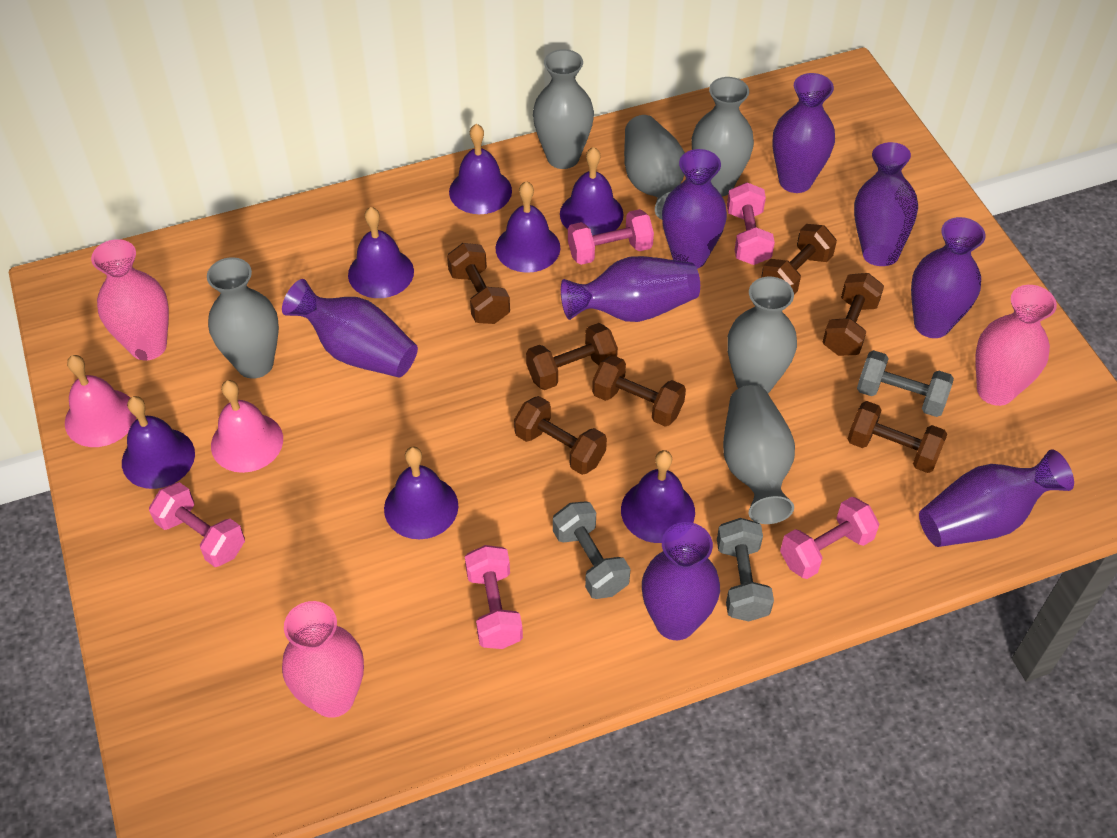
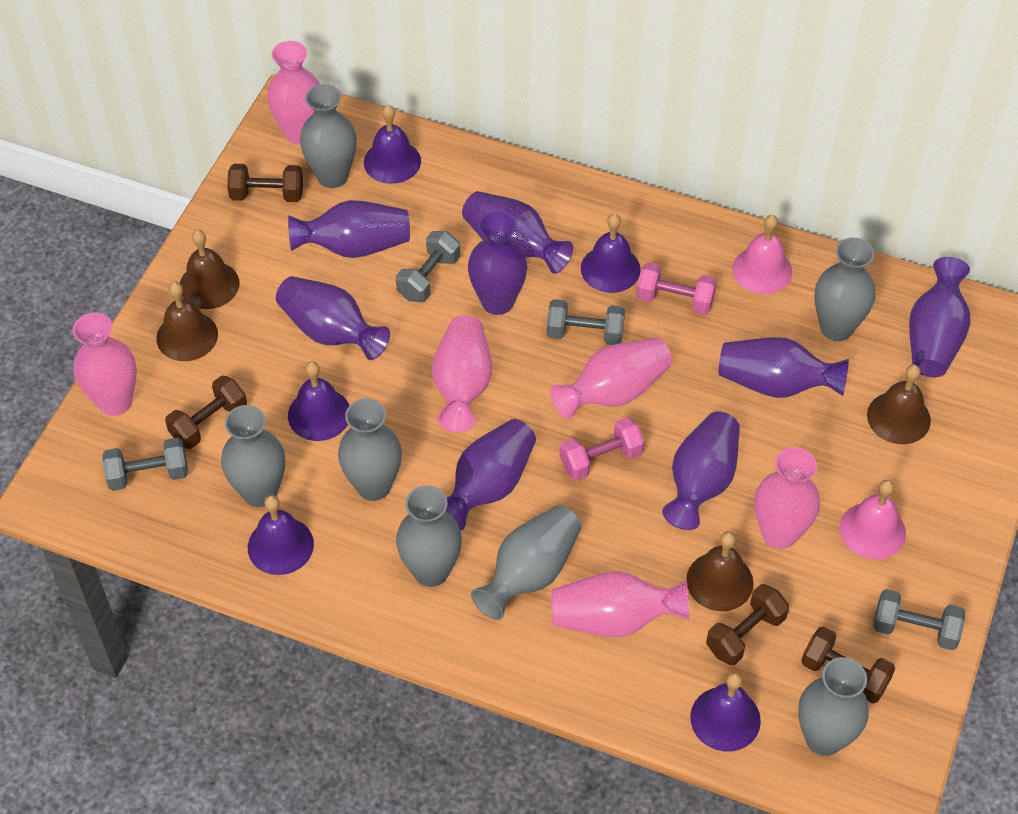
brown bell: none = 0 -> [156,282,218,361] [180,230,239,309] [686,531,754,611] [867,365,931,444] = 4
brown dumbbell: [447,243,510,324] [514,396,607,475] [526,323,618,390] [592,355,686,427] [761,224,837,294] [822,273,884,356] [848,401,947,473] = 7 -> [165,375,247,449] [227,164,303,202] [706,584,789,665] [801,627,895,703] = 4
grey dumbbell: [553,501,630,599] [717,518,774,621] [857,350,954,417] = 3 -> [102,437,188,491] [396,231,460,302] [546,299,625,345] [873,589,965,650] = 4
grey vase: [207,257,279,379] [533,49,594,169] [624,115,685,220] [692,77,754,197] [723,385,795,524] [727,276,797,393] = 6 -> [221,405,285,507] [300,84,357,188] [338,398,402,501] [396,486,462,587] [471,505,581,620] [798,657,869,756] [814,238,876,341] = 7
pink dumbbell: [149,482,245,567] [465,545,523,649] [568,209,654,265] [727,182,775,265] [780,497,879,579] = 5 -> [560,417,644,481] [637,262,717,315] = 2
pink vase: [91,239,169,360] [282,601,364,718] [976,285,1057,406] = 3 -> [73,313,137,416] [267,41,320,145] [432,315,492,432] [550,338,672,420] [551,571,690,637] [755,447,820,549] = 6
purple bell: [122,396,195,489] [348,207,414,298] [384,446,458,539] [449,124,512,214] [496,181,560,273] [560,147,624,235] [621,450,695,543] = 7 -> [248,495,314,575] [288,361,350,441] [364,105,421,184] [581,213,641,293] [690,672,761,752] = 5

